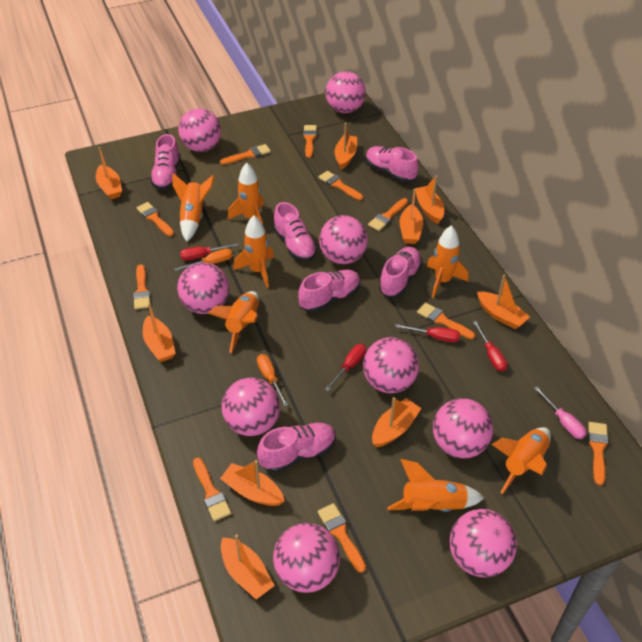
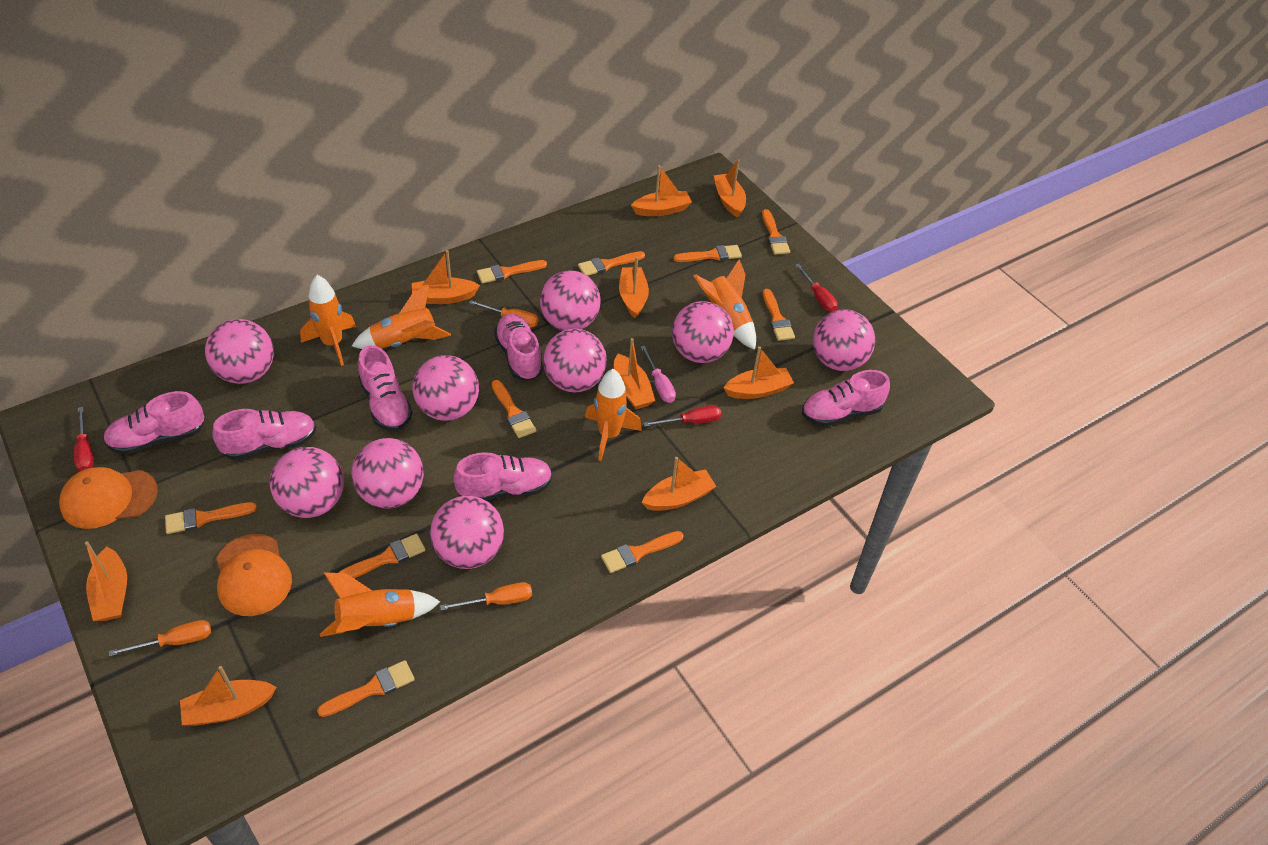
orange cap: none = 0 -> [59,467,158,529] [216,534,292,616] = 2
orange rocket: [173,173,214,242] [208,291,259,353] [228,163,264,225] [233,215,274,288] [387,459,484,512] [427,225,468,298] [491,427,551,494] = 7 -> [300,275,356,366] [320,572,440,637] [352,285,451,349] [585,369,642,461] [694,259,756,350] = 5
orange screwdriver: [174,248,233,271] [257,354,288,407] = 2 -> [109,620,211,656] [440,582,532,610] [469,300,538,328] = 3
red screwdriver: [180,243,239,260] [325,344,366,391] [395,324,460,342] [473,321,507,372] = 4 -> [74,407,93,471] [644,405,721,427] [795,264,838,312] = 3

